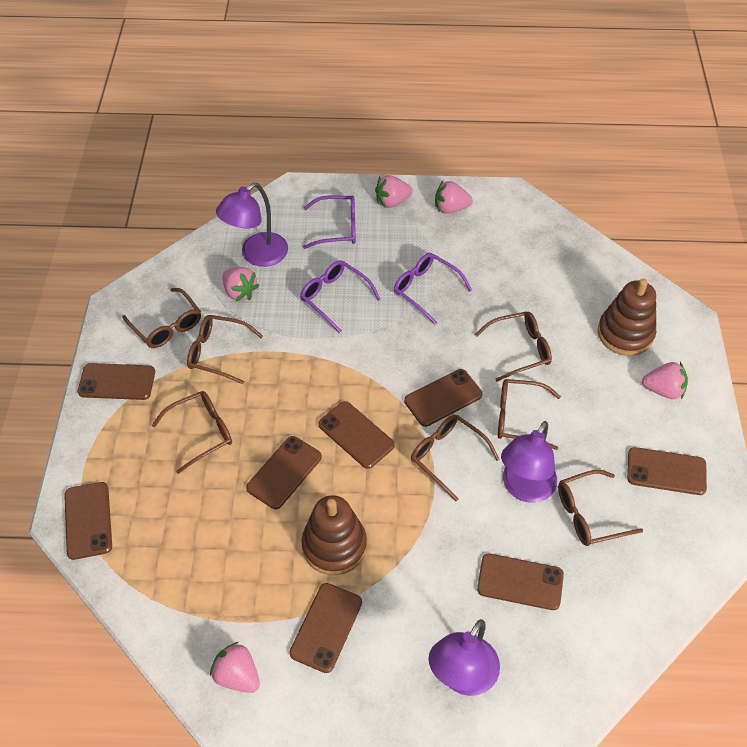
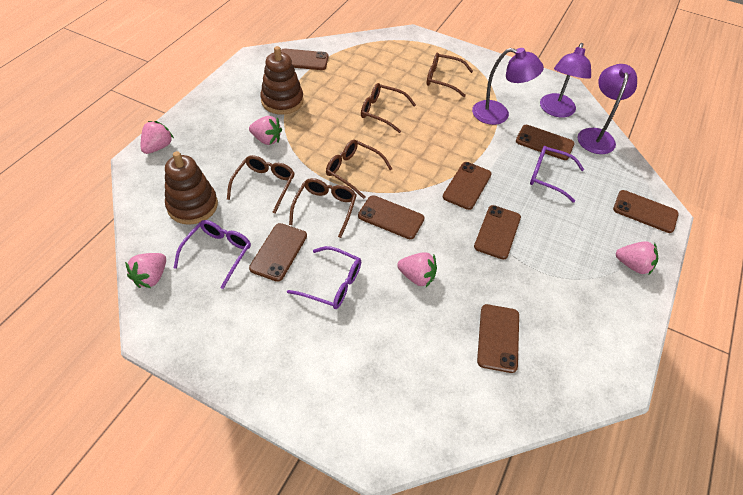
brown glasses: [122,288,201,348] [152,391,232,474] [187,315,263,384] [411,414,500,501] [475,311,552,382] [498,379,561,450] [558,470,643,546] = 7 -> [227,155,295,214] [289,178,357,238] [326,140,392,199] [361,83,416,133] [426,52,473,97] = 5

